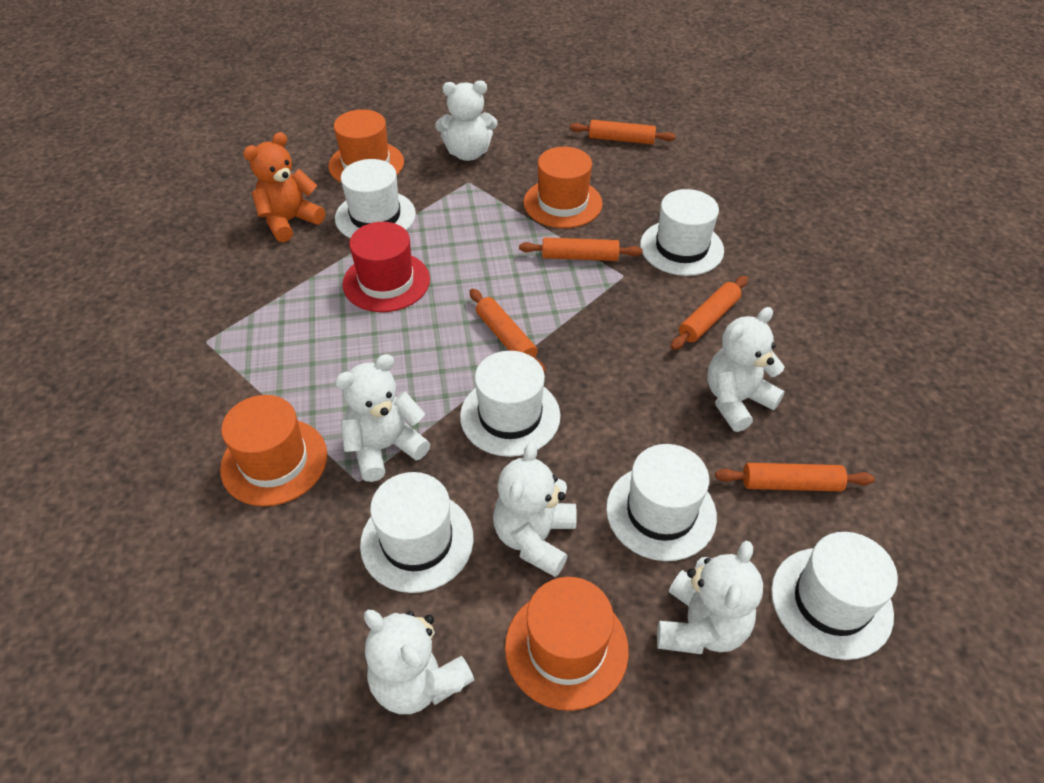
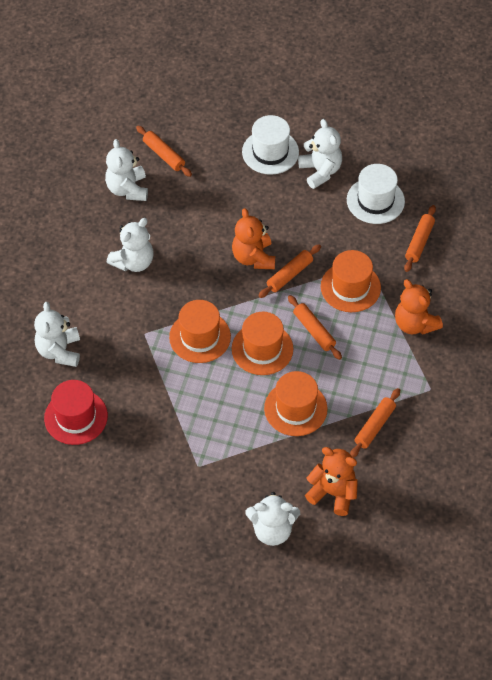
orange teddy bear: [243,132,325,242] = 1 -> [232,208,275,269] [305,447,358,516] [395,279,443,335] = 3
white hat: [335,159,416,238] [360,472,474,593] [460,351,560,457] [606,444,717,561] [640,189,724,276] [771,532,898,660] = 6 -> [242,115,299,175] [347,164,405,224] = 2
white teddy bear: [335,354,430,482] [364,610,474,714] [435,81,498,161] [493,442,577,577] [657,541,763,654] [707,307,785,432] = 6 -> [34,302,80,367] [105,139,148,201] [107,218,154,272] [245,492,300,546] [298,119,342,189] = 5

